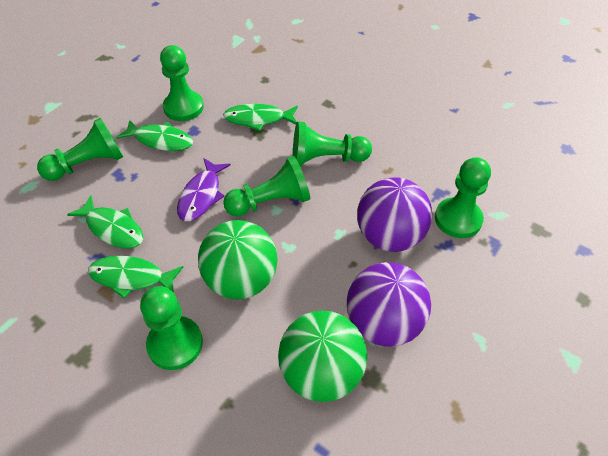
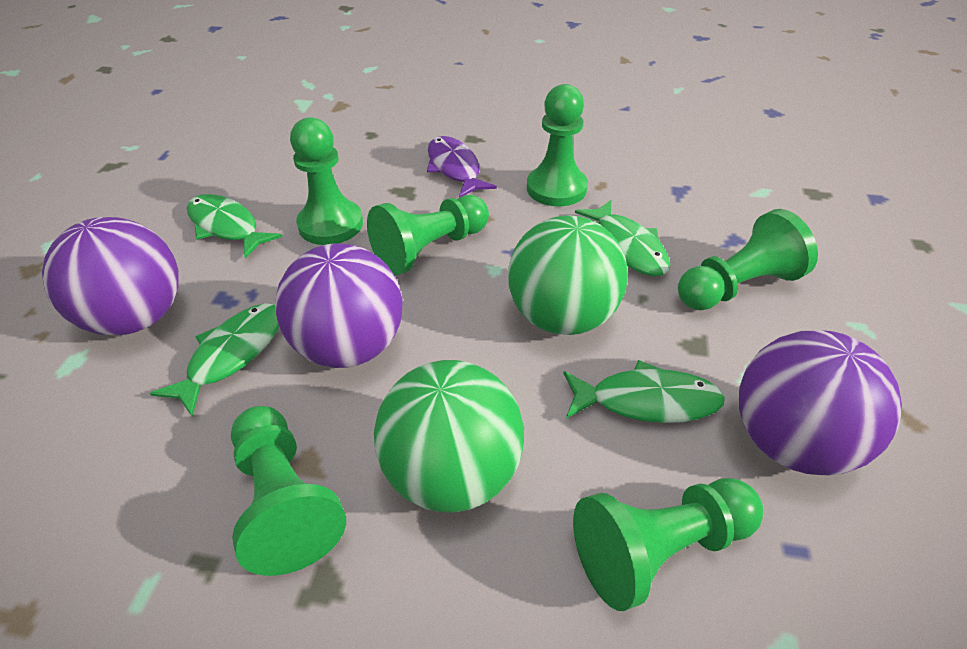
purple ball: [347,262,431,347] [357,177,433,252] = 2 -> [42,217,179,335] [275,243,403,368] [739,330,902,475] = 3

